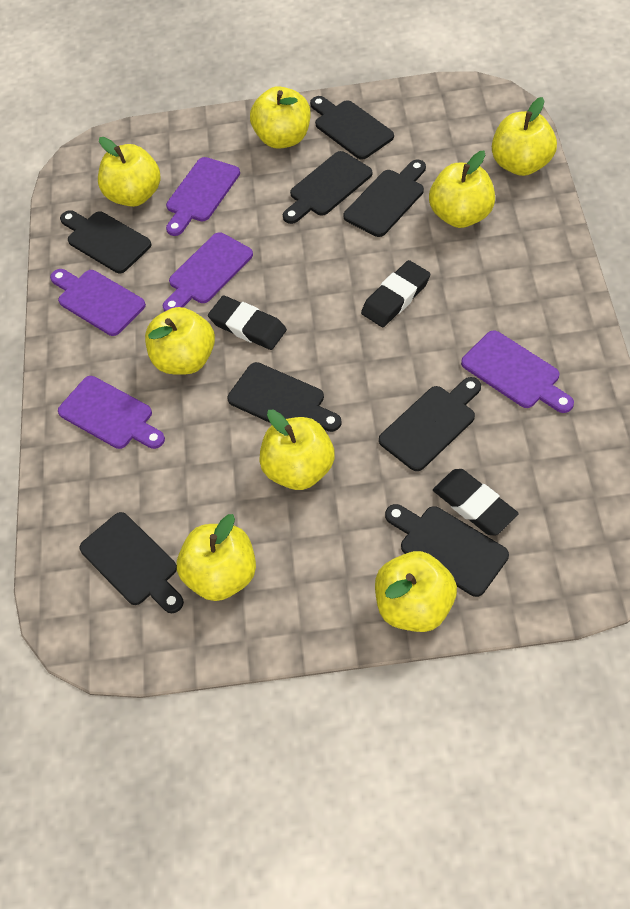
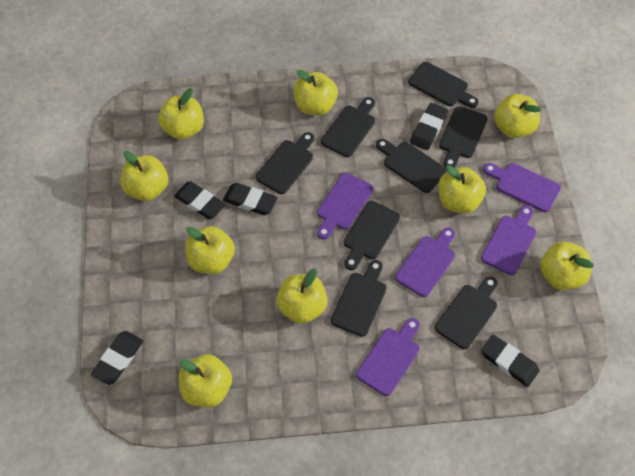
black eraser: [208,296,287,350] [361,260,430,327] [433,469,519,535] = 3 -> [91,331,143,385] [174,181,226,219] [223,183,278,215] [410,103,448,150] [481,334,540,387] = 5
yellow apple: [98,137,161,207] [145,307,215,375] [177,514,256,601] [250,86,310,149] [259,410,335,490] [375,551,457,632] [429,151,495,228] [492,97,557,176] = 8 -> [120,151,168,201] [158,88,204,140] [179,354,232,408] [185,226,235,274] [276,269,328,324] [294,70,338,116] [438,165,486,214] [494,94,541,138] [540,242,594,290] = 9

